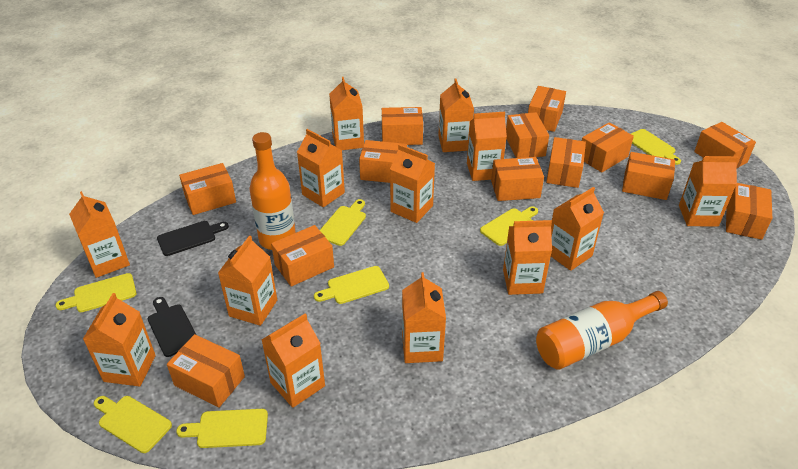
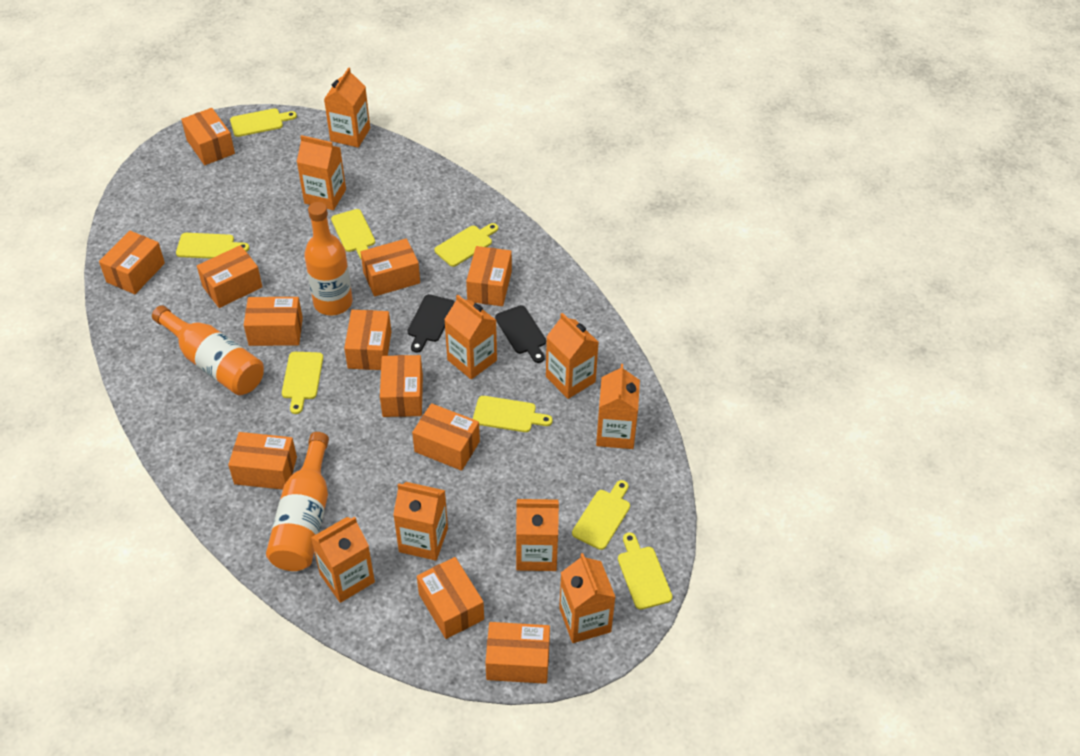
orange bottle: [249,132,296,250] [536,291,668,370] = 2 -> [152,305,264,395] [266,432,329,571] [304,202,352,316] = 3
orange box: [167,334,245,408] [179,163,236,215] [271,225,334,287] [359,140,407,183] [382,107,423,145] [491,157,544,201] [506,112,549,158] [528,86,566,132] [546,137,586,188] [582,122,634,173] [622,152,675,200] [694,122,756,168] [726,183,772,240] = 13 -> [99,231,165,294] [181,108,235,165] [197,245,262,308] [228,432,297,490] [244,297,303,346] [344,310,391,370] [361,238,420,296] [380,355,423,417] [412,403,480,471] [417,557,484,639] [466,246,512,306] [485,622,550,684] = 12
orange carton: [69,191,130,278] [83,293,156,387] [218,235,277,326] [262,314,325,408] [297,129,345,207] [329,77,364,150] [390,144,435,223] [402,272,446,363] [438,78,474,152] [467,112,507,181] [503,220,552,295] [551,187,604,271] [679,156,738,227] = 13 -> [297,135,346,210] [311,517,375,603] [324,67,370,147] [393,482,448,561] [444,295,497,379] [516,499,559,571] [546,313,599,399] [559,553,615,643] [596,364,640,449] = 9
yellow cutting board: [55,273,136,312] [94,396,172,453] [176,409,268,448] [314,266,389,304] [320,199,366,246] [480,206,538,246] [631,129,681,165] = 7 -> [176,233,249,259] [230,108,297,137] [282,352,323,414] [331,209,375,260] [435,223,498,267] [473,396,553,432] [572,480,630,550] [618,533,673,610] = 8

